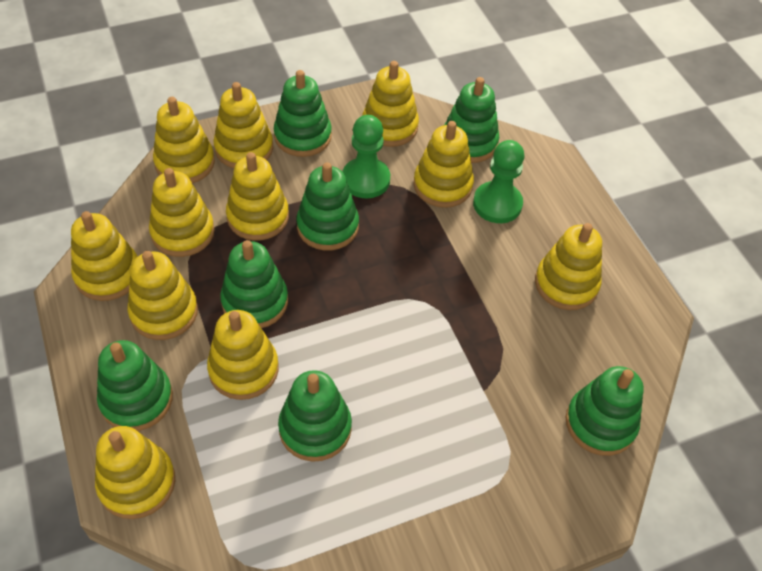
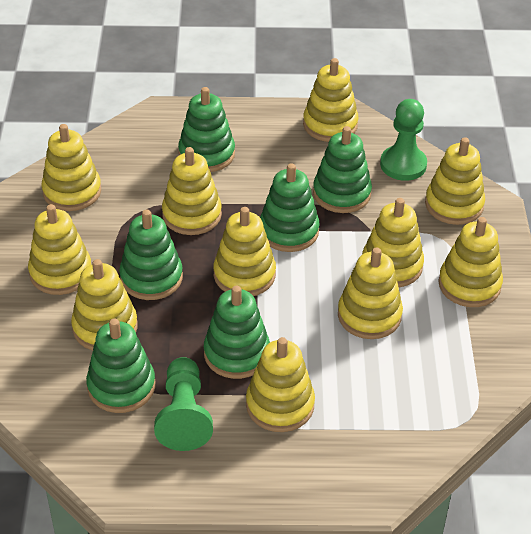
green stacking toy: [97,340,173,431] [220,240,288,328] [274,70,332,157] [278,370,352,462] [296,163,359,251] [444,77,499,163] [565,366,644,456] = 7 -> [86,318,155,413] [119,210,183,300] [178,87,235,172] [204,285,270,379] [260,163,320,252] [313,126,372,213] = 6

